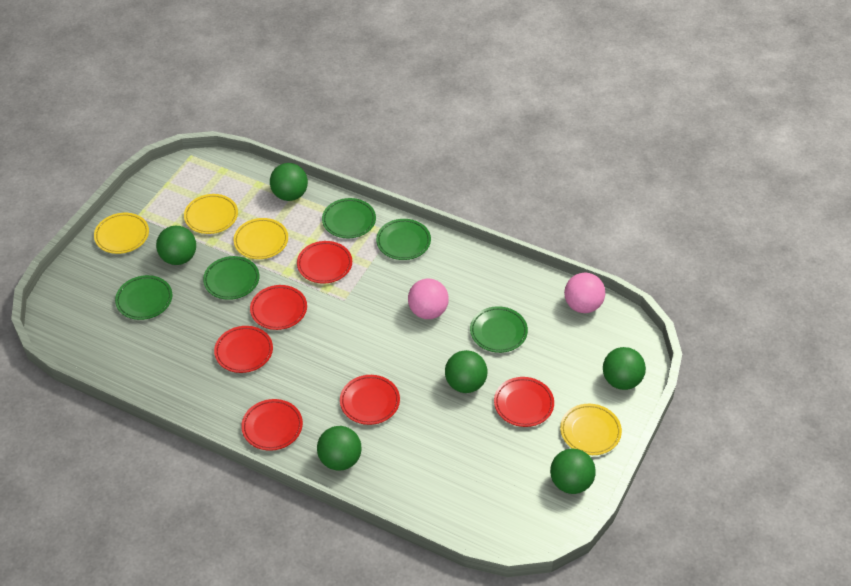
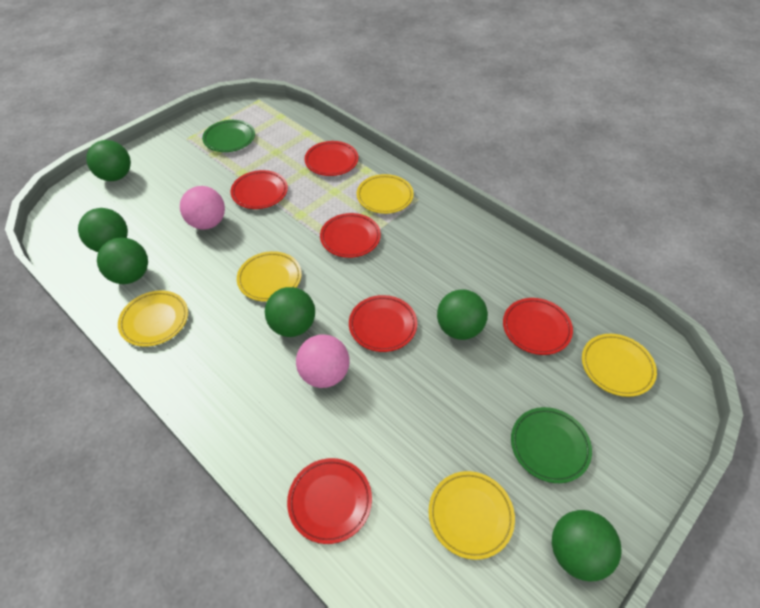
green plate: [115,275,172,320] [203,256,259,300] [322,198,376,238] [376,219,431,260] [470,306,528,353] = 5 -> [202,120,255,152] [511,407,592,483] = 2
yellow plate: [94,213,149,254] [184,194,238,234] [233,218,288,259] [560,404,622,455] = 4 -> [118,290,188,347] [237,251,302,302] [357,174,414,214] [429,471,515,560] [582,334,657,397] = 5

